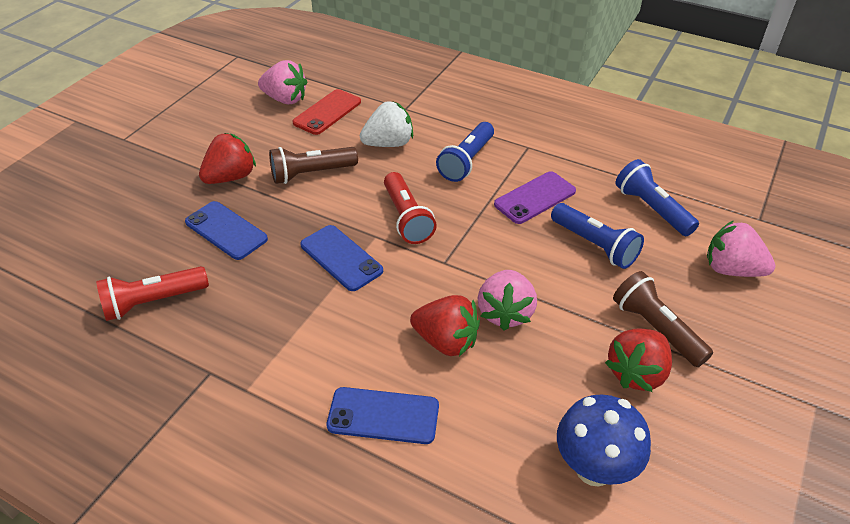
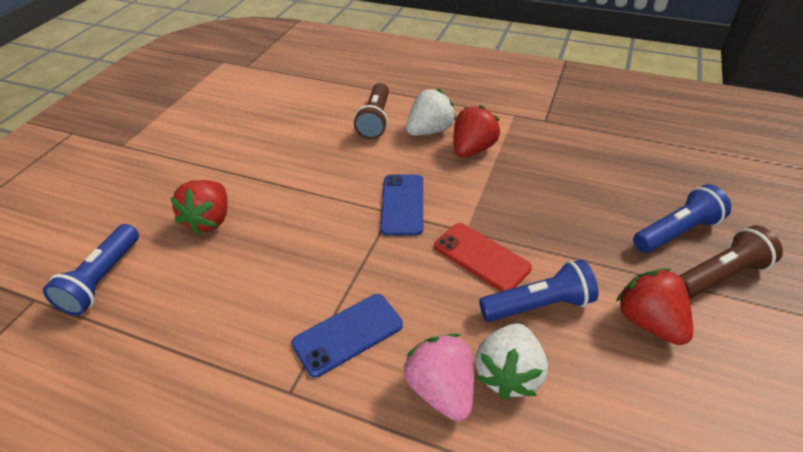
blue mushroom: [557,395,651,486] = 1 -> none = 0
blue phone: [185,201,268,260] [300,225,383,291] [326,387,439,444] = 3 -> [291,294,403,378] [380,174,423,236] = 2
pink strawberry: [258,60,307,104] [477,270,537,331] [707,220,776,277] = 3 -> [404,334,474,421] = 1
purple phone: [494,171,576,224] = 1 -> none = 0
red flashlight: [96,266,209,321] [384,172,437,244] = 2 -> none = 0
white strawberry: [360,101,413,147] = 1 -> [406,89,456,136] [475,323,548,399] = 2

